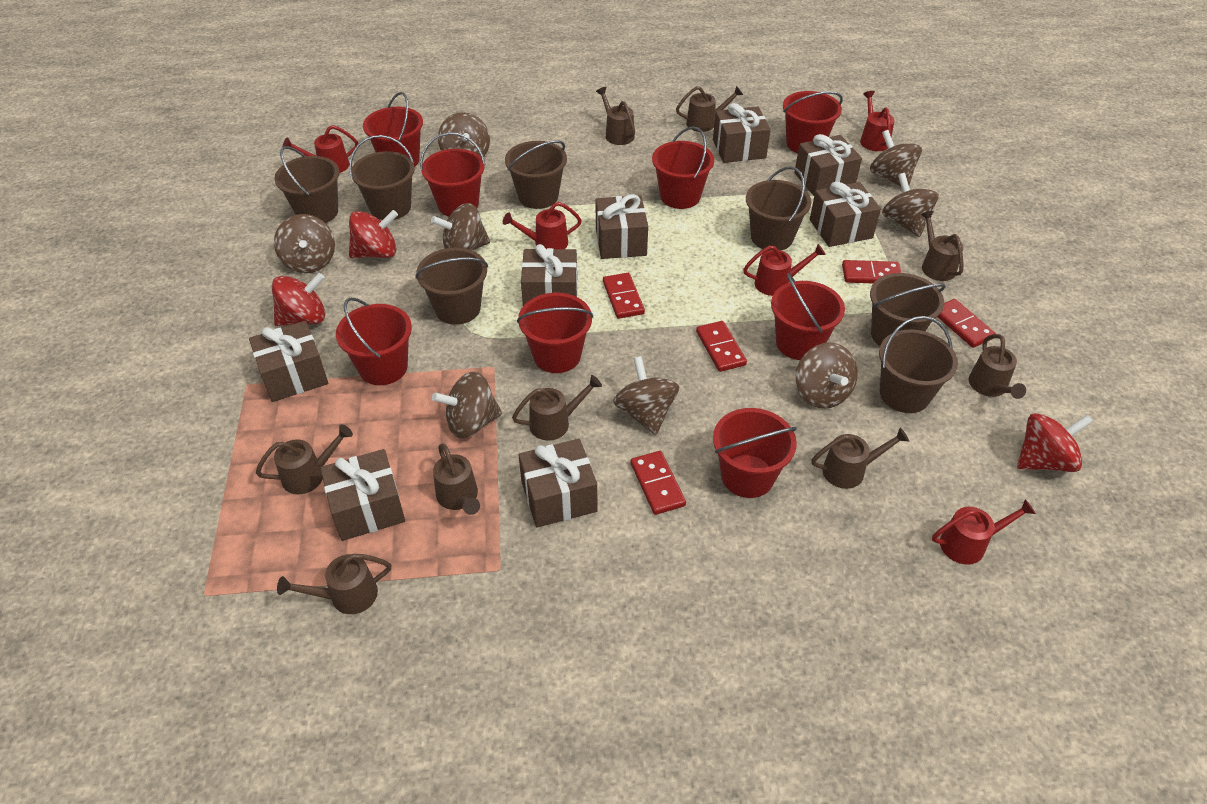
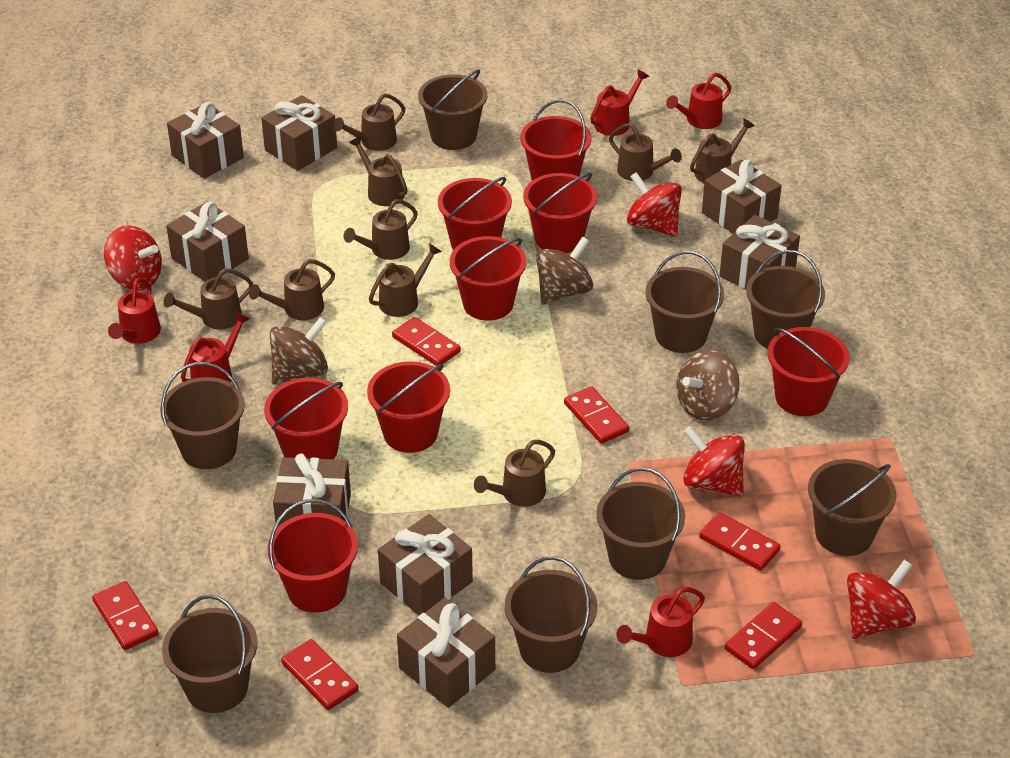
brown bucket: [274,146,339,223] [349,135,415,220] [415,248,488,325] [505,140,567,209] [746,166,811,251] [870,273,946,346] [879,316,958,413] = 7 -> [160,362,245,469] [162,595,257,713] [418,69,487,150] [505,556,597,673] [596,467,685,580] [646,251,724,353] [746,250,825,349] [808,459,897,556] = 8
brown spinning top: [274,214,335,273] [431,203,490,250] [432,372,502,439] [438,112,490,157] [613,356,679,435] [796,342,858,409] [870,130,922,187] [882,173,939,237] = 8 -> [270,317,328,385] [536,237,593,305] [676,349,740,421] = 3
red domino: [603,273,645,319] [630,451,686,515] [696,321,747,372] [842,260,901,283] [938,299,996,348] = 5 -> [92,581,159,650] [281,639,359,710] [392,317,461,366] [564,386,629,444] [699,512,780,571] [725,602,802,669] = 6
red spinning top: [272,273,325,326] [349,210,398,258] [1017,413,1093,472] = 3 -> [104,225,162,290] [627,172,682,237] [683,426,745,496] [847,560,916,639] = 4

